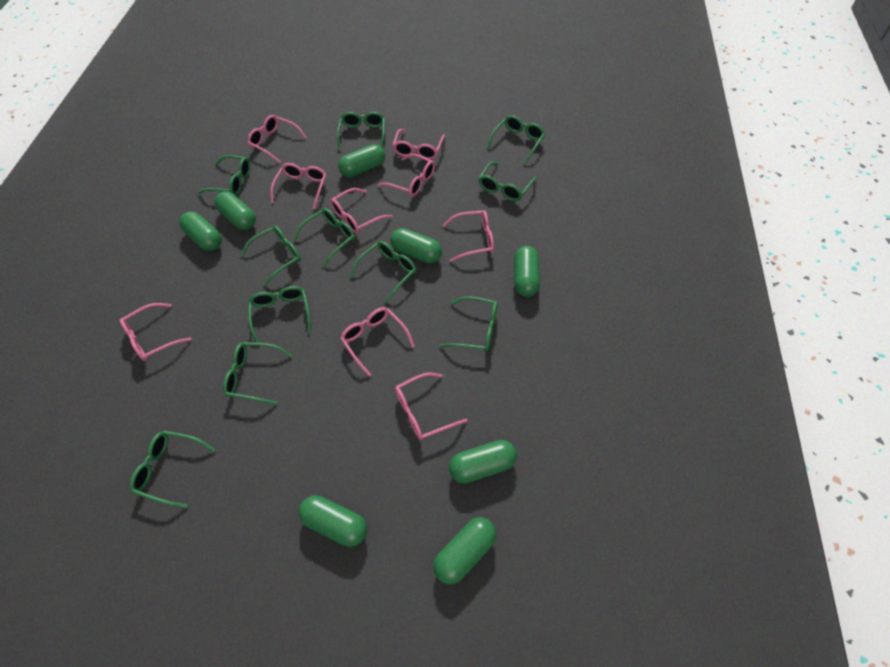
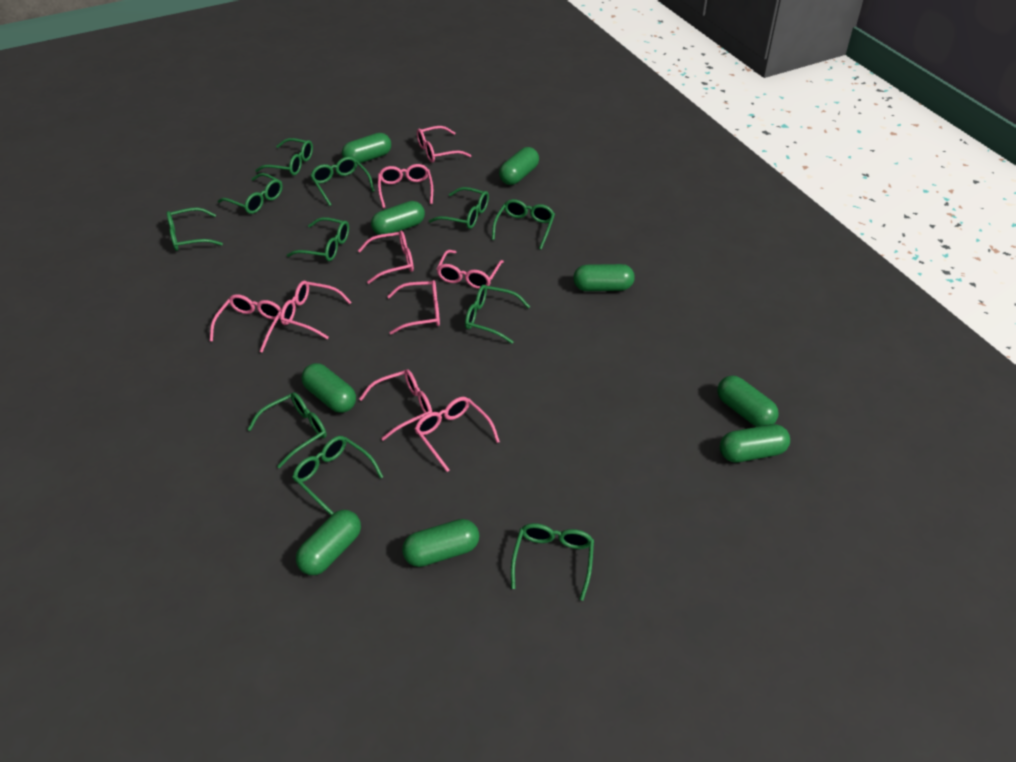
green capsule: [179,211,222,251] [214,191,256,230] [298,495,367,547] [338,144,385,177] [390,228,442,263] [433,517,496,584] [449,440,517,484] [514,246,540,297] = 8 -> [296,510,361,575] [301,363,356,413] [342,133,391,163] [371,201,425,235] [402,519,479,567] [499,147,539,185] [573,264,634,291] [717,375,779,427] [720,424,790,462] = 9

